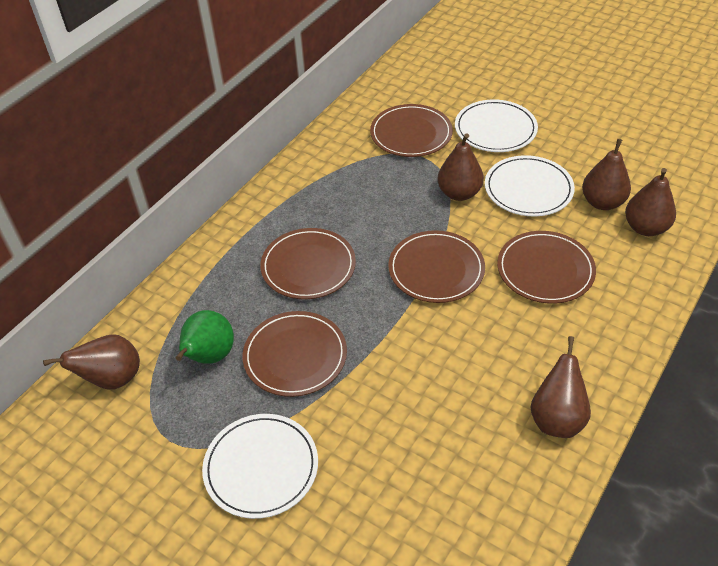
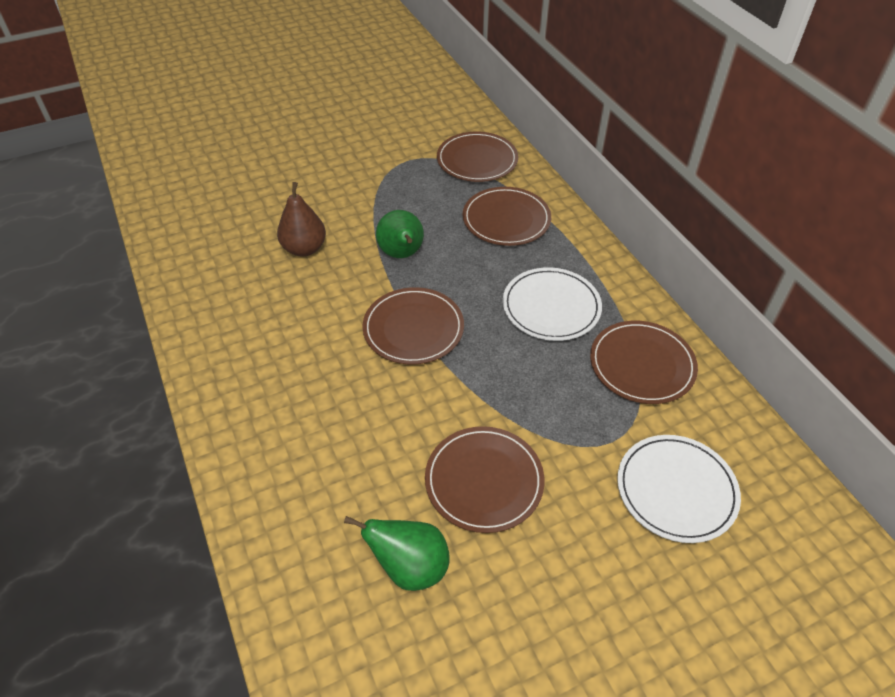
brown pear: [43,335,140,390] [437,134,484,201] [531,336,591,438] [582,139,631,210] [625,168,676,236] = 5 -> [277,182,326,257] = 1
green pear: [176,310,234,364] = 1 -> [344,516,450,591] [376,210,424,258] = 2
white plate: [202,414,318,519] [455,99,538,152] [485,155,575,216] = 3 -> [503,267,602,341] [617,435,741,543] = 2

